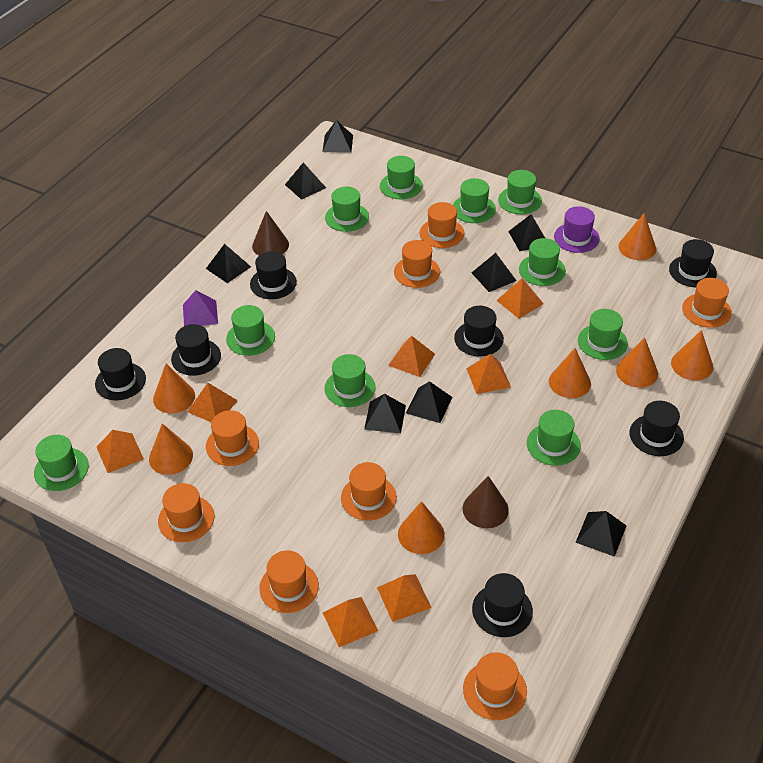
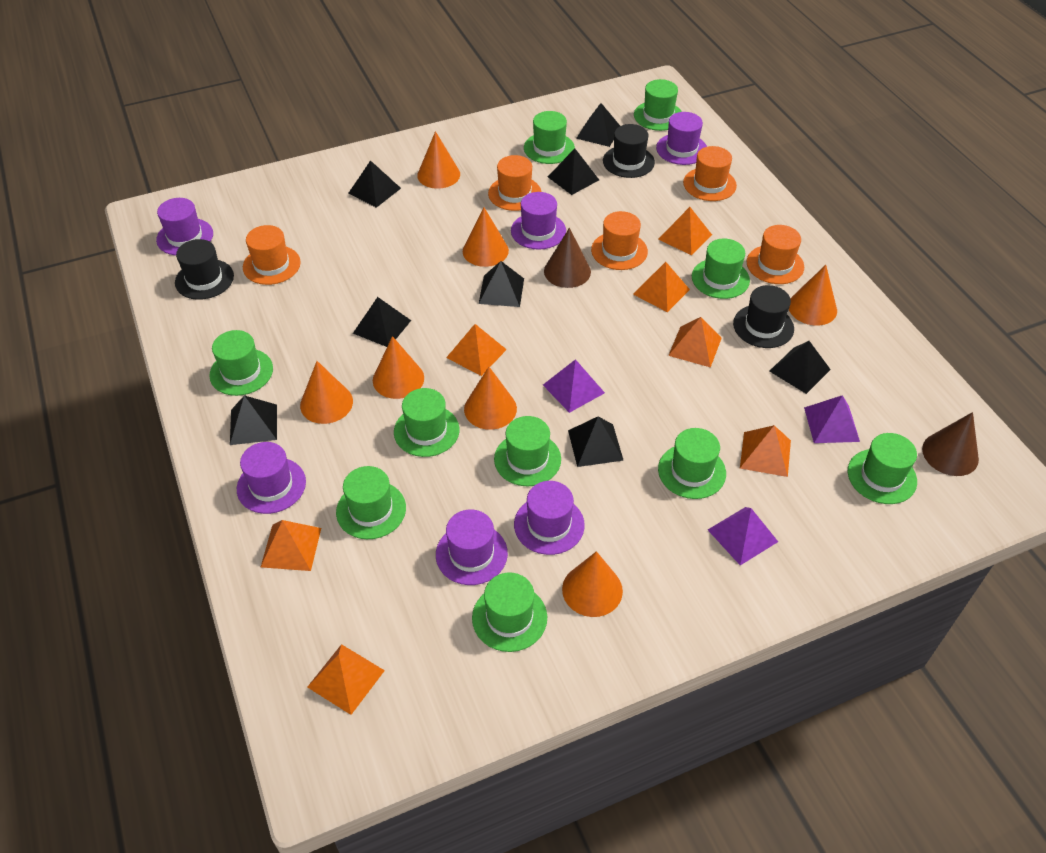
black hat: [95,348,146,400] [171,324,221,376] [250,251,297,299] [454,306,504,357] [472,573,533,637] [630,401,684,456] [669,239,717,287] = 7 -> [175,239,234,300] [603,124,655,178] [733,285,794,348] = 3
orange hat: [158,483,214,542] [206,410,259,466] [259,550,319,613] [341,462,396,521] [394,240,440,288] [420,202,464,248] [463,652,527,720] [682,278,732,328] = 8 -> [243,225,301,285] [488,155,541,211] [591,211,648,270] [683,146,737,201] [747,225,804,284] = 5
purple hat: [554,206,600,253] = 1 -> [156,198,213,256] [237,442,306,514] [436,509,508,585] [511,192,566,250] [514,481,585,555] [656,112,707,165] = 6
purple pyramid: [183,290,218,326] = 1 -> [543,359,605,413] [708,507,778,565] [804,395,860,443] = 3

